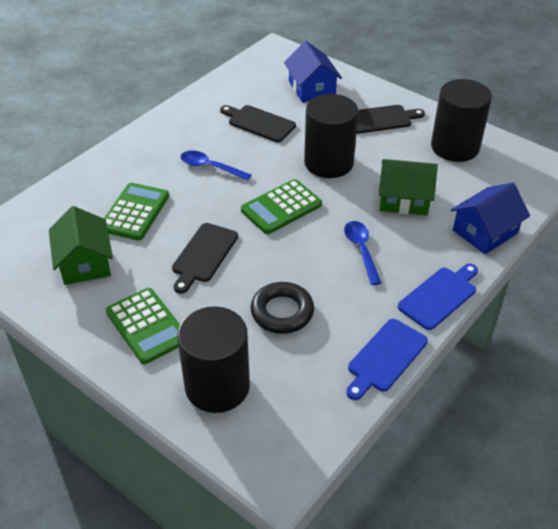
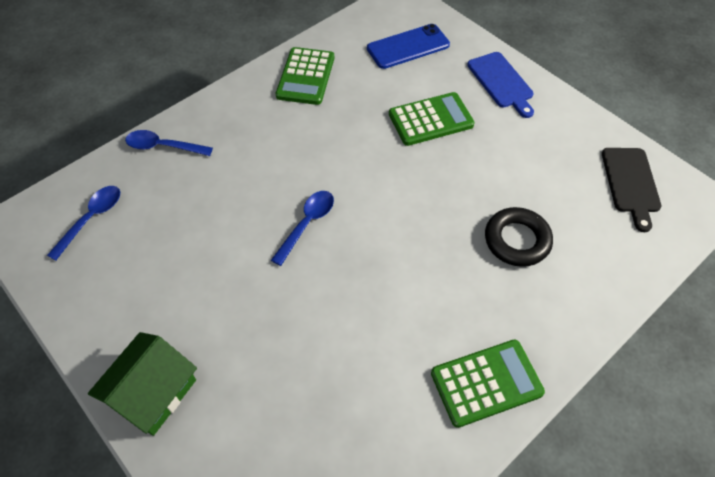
black cutting board: [172,223,238,294] [220,105,296,142] [356,105,425,134] = 3 -> [602,148,662,232] = 1
black cylinder: [177,306,250,413] [304,94,358,178] [431,79,492,162] = 3 -> none = 0
blue cutting board: [346,319,428,400] [398,264,478,330] = 2 -> [467,52,534,118] = 1
blue house: [284,41,342,103] [451,182,530,254] = 2 -> none = 0
blue phone: none = 0 -> [367,24,450,69] = 1
blue spoon: [181,150,251,181] [344,221,382,285] = 2 -> [47,186,120,261] [125,130,213,156] [271,191,334,266] = 3
green house: [49,206,113,285] [379,159,438,216] = 2 -> [88,332,197,436] = 1

